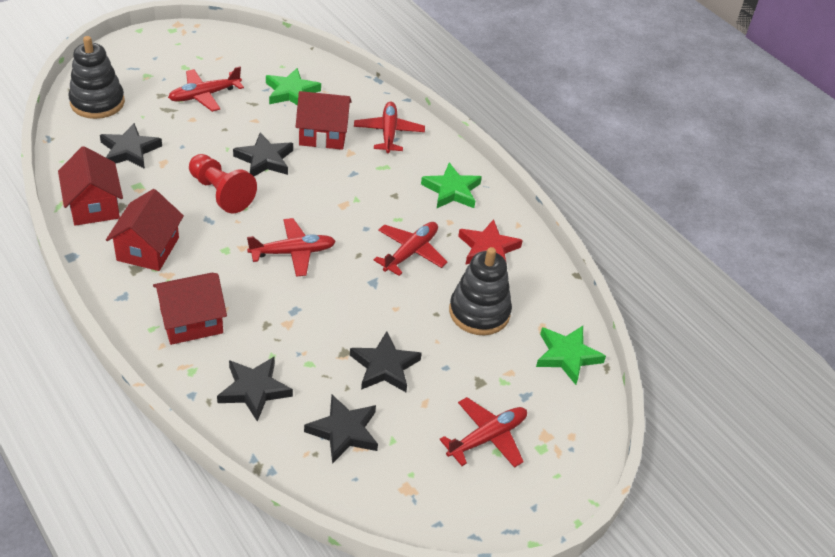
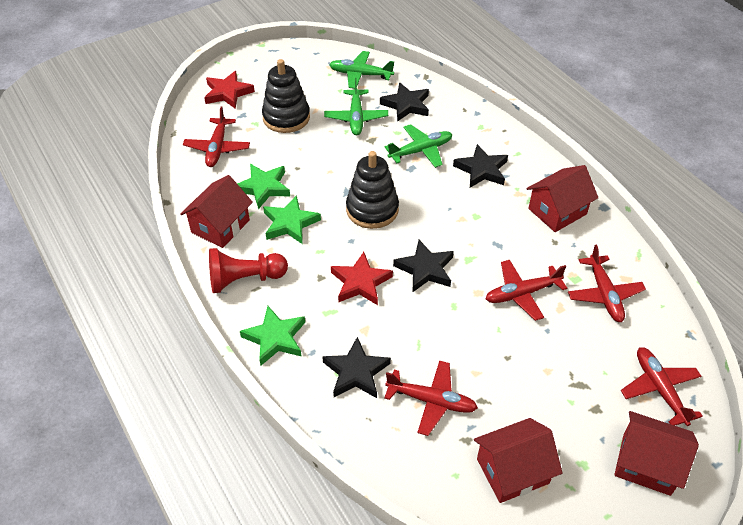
black star: [100,123,162,169] [217,356,293,422] [233,133,293,176] [304,395,378,464] [350,331,422,392] = 5 -> [322,337,391,398] [380,82,429,122] [393,240,454,292] [453,144,508,188] = 4
green plane: none = 0 -> [324,78,388,135] [329,51,394,89] [385,124,452,168] = 3
red star: [458,219,523,265] = 1 -> [204,71,255,109] [331,252,393,305] = 2

